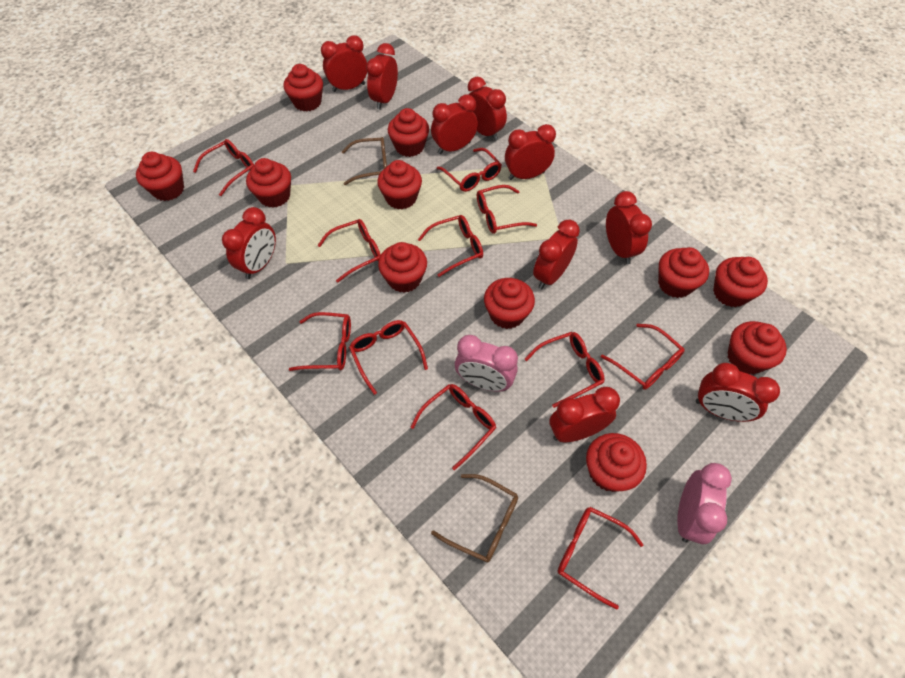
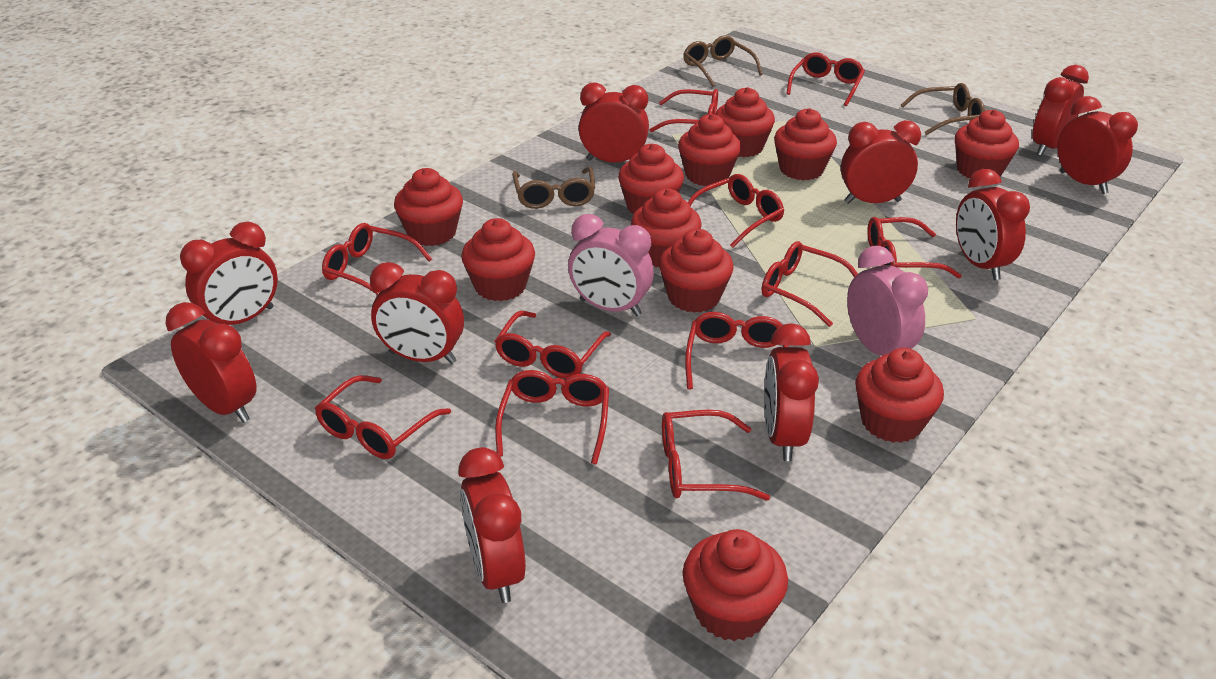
brown glasses: [342,137,387,185] [431,474,518,562] = 2 -> [512,167,595,209] [683,35,763,87] [901,83,985,135] = 3

